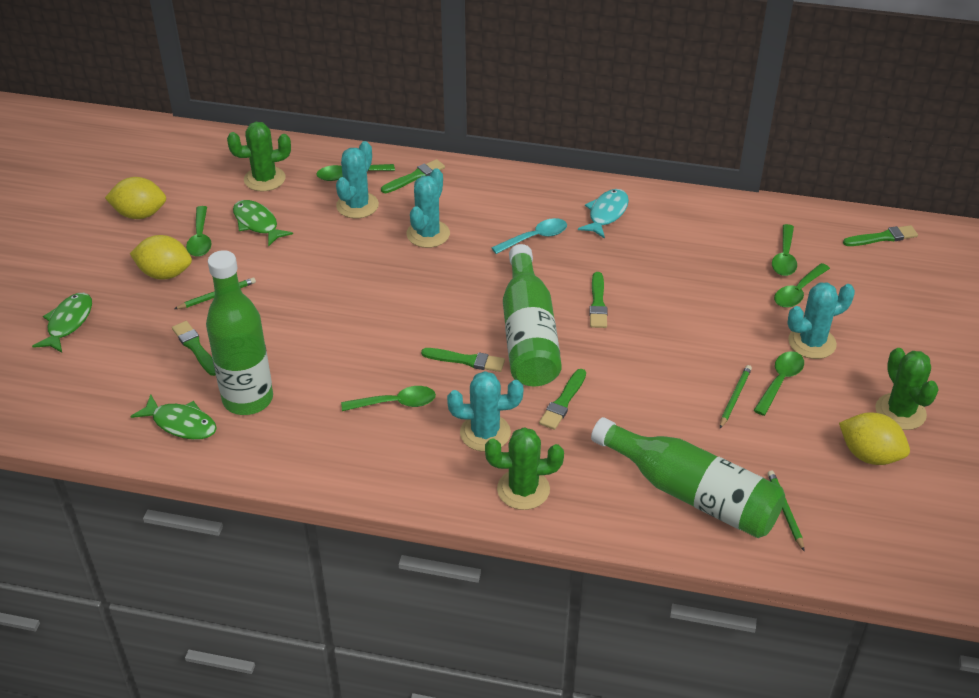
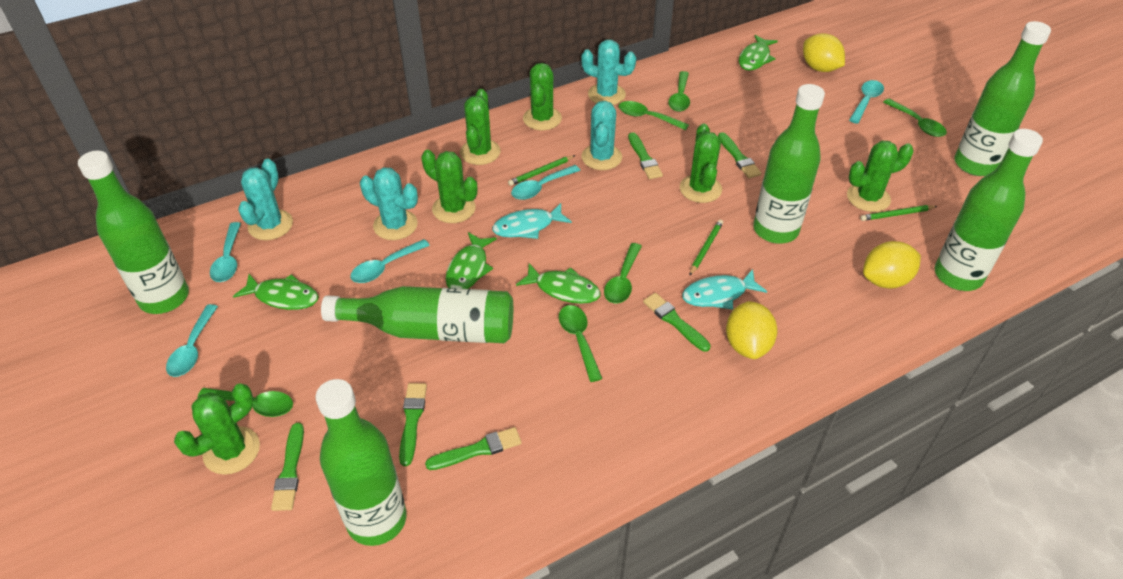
green bottle: [206,250,273,415] [503,244,562,386] [591,417,785,538] = 3 -> [78,151,189,314] [315,379,407,546] [321,286,513,343] [753,84,825,244] [935,129,1043,291] [954,21,1051,176] = 6
green cactus: [227,122,291,192] [485,427,564,510] [875,348,939,430] = 3 -> [174,383,260,475] [421,150,477,223] [460,89,501,165] [523,63,562,130] [680,124,722,203] [847,141,913,212] = 6
green fish: [32,293,92,353] [130,394,217,440] [233,200,293,247] = 3 -> [233,274,319,310] [446,232,497,289] [516,263,601,304] [739,35,778,71] = 4
turquoise fish: [578,189,629,239] = 1 -> [492,203,572,239] [682,269,767,310] = 2
turquoise spoon: [491,218,567,254] = 1 -> [166,304,218,377] [210,222,241,282] [350,239,430,283] [511,165,580,200] [849,80,884,124] = 5

